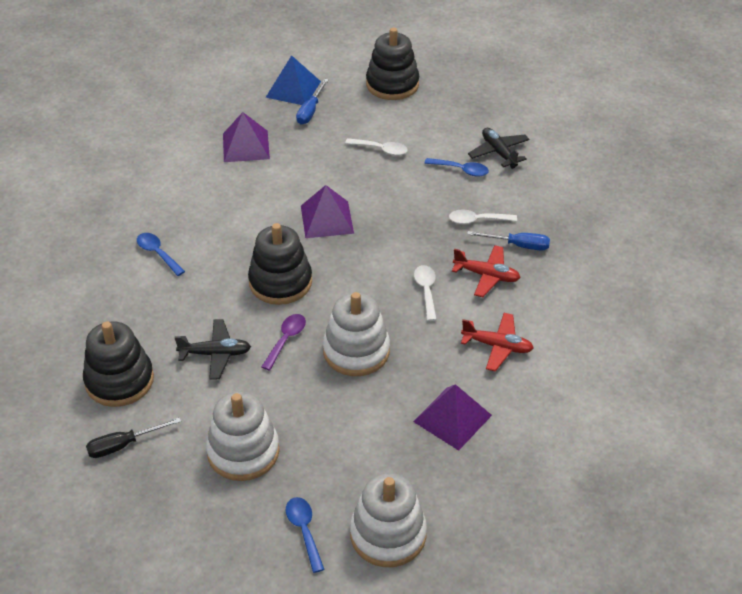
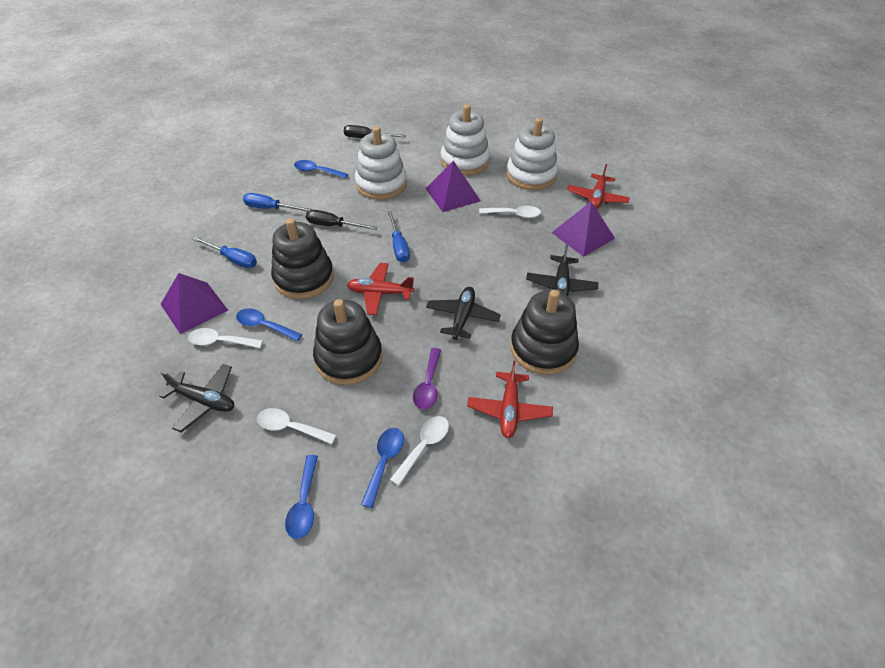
black plane: [174,319,251,380] [468,128,530,169] = 2 -> [159,364,234,432] [426,287,501,340] [526,244,598,296] = 3
black screwdriver: [86,417,181,458] = 1 -> [306,210,377,230] [344,125,406,138] = 2
blue pyramid: [266,55,321,105] = 1 -> none = 0
blue screwdriver: [296,79,329,124] [467,231,550,251] = 2 -> [193,237,257,268] [243,193,312,212] [388,211,410,263] = 3
blue spoon: [137,233,185,276] [286,497,324,573] [424,158,489,177] = 3 -> [236,308,302,341] [285,455,318,539] [294,160,348,179] [361,428,404,508] = 4
red plane: [452,245,521,297] [461,313,534,372] = 2 -> [347,263,414,315] [467,360,553,438] [567,164,630,209] = 3
white spoon: [345,138,408,156] [414,265,437,321] [449,210,517,224] = 3 -> [188,328,263,348] [257,408,336,444] [390,416,449,486] [479,206,541,218] = 4

